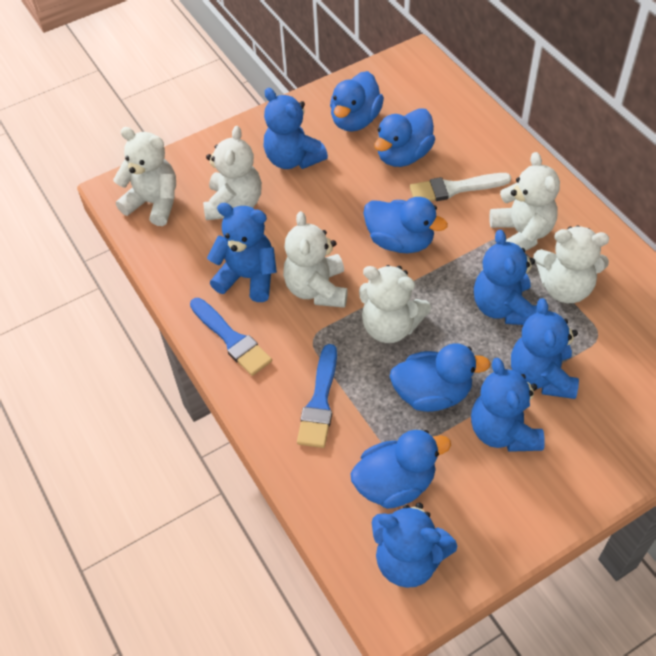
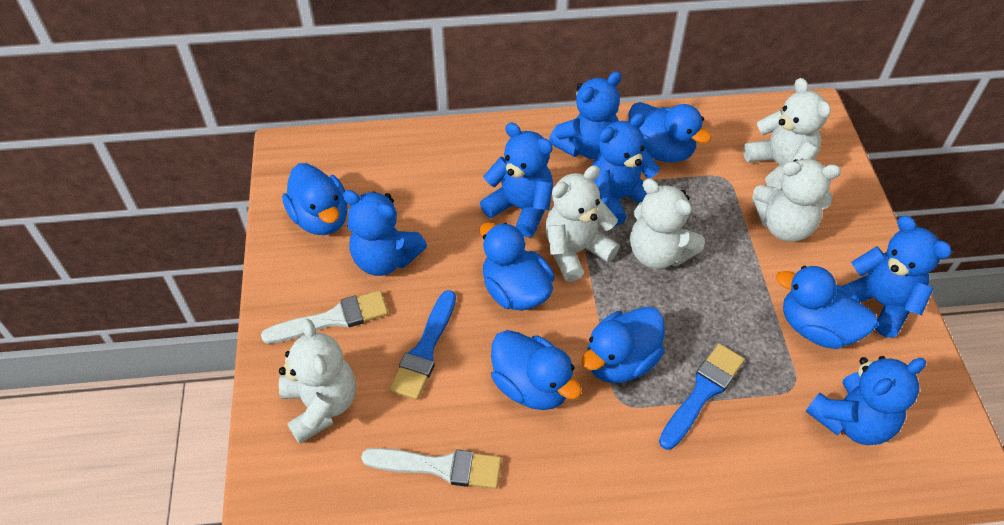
blue duck: [330,71,384,132] [350,430,451,509] [363,197,448,253] [374,108,435,167] [390,343,491,412] = 5 -> [282,163,347,235] [480,222,555,310] [491,330,582,410] [582,307,665,383] [629,102,712,163] [776,266,878,349] = 6
white brush: [410,173,511,201] = 1 -> [261,290,388,344] [361,448,502,489] = 2
white teddy bear: [113,127,176,226] [203,126,262,220] [283,211,348,308] [359,265,431,343] [489,152,560,251] [533,225,609,303] = 6 -> [279,319,356,444] [545,165,620,282] [630,179,705,269] [743,78,831,189] [752,159,841,242] = 5

